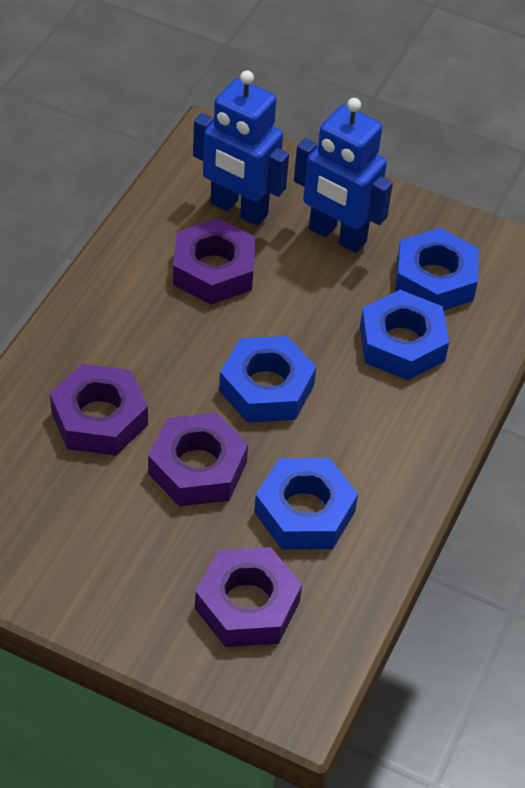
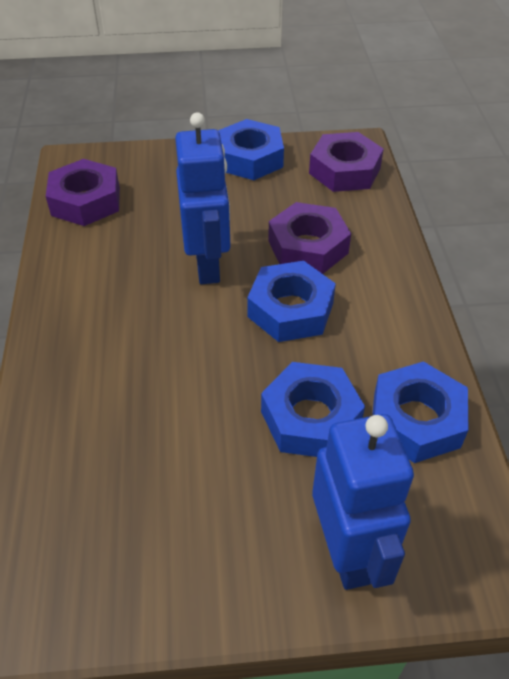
purple nut: [50,364,148,456] [148,413,248,507] [173,218,256,305] [195,547,302,647] = 4 -> [46,159,120,226] [268,202,351,274] [309,132,384,192] = 3

